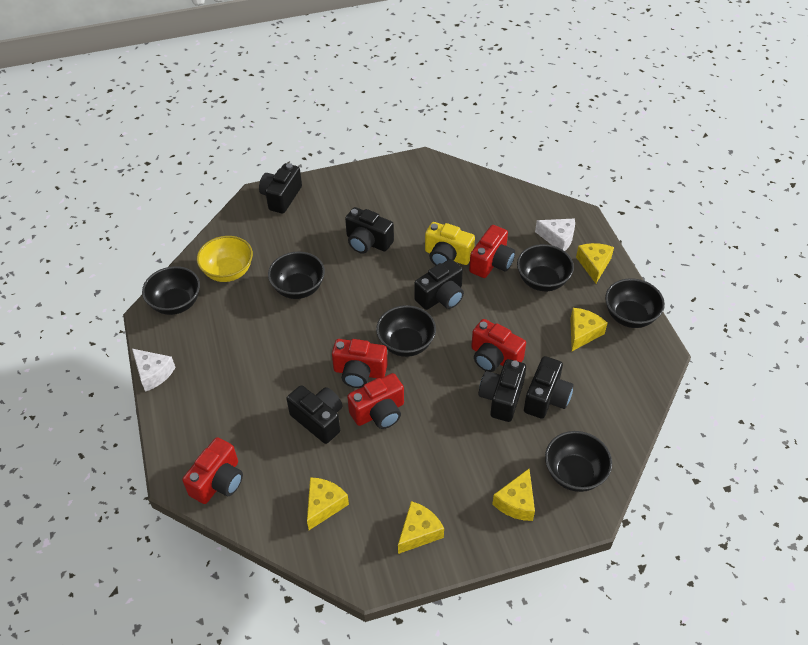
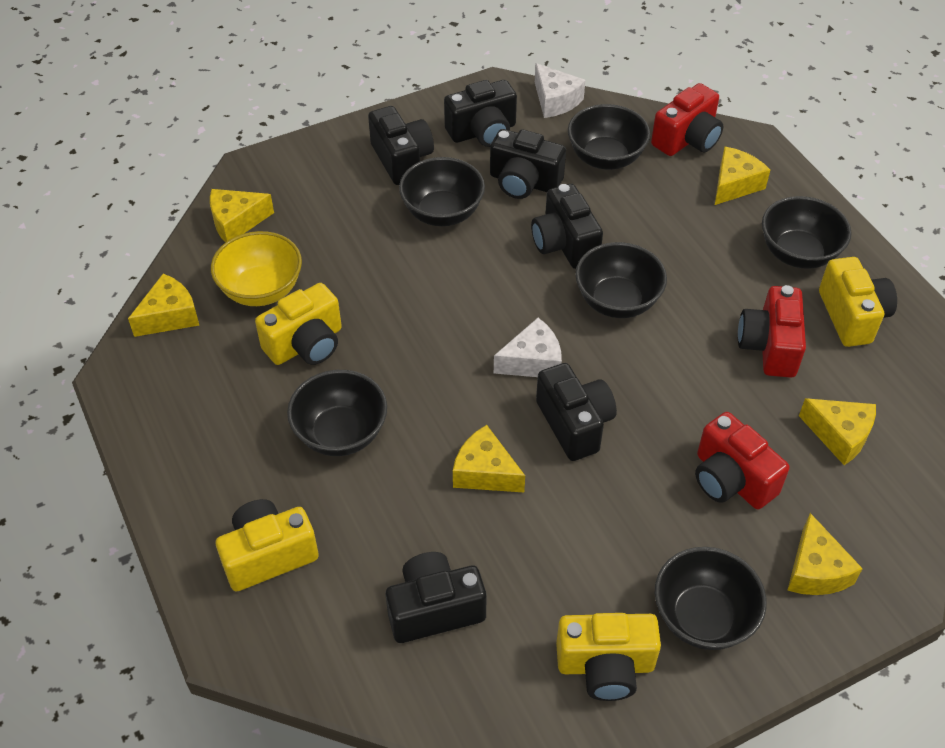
red camera: [182,437,243,504] [332,339,388,388] [347,373,404,429] [469,225,515,278] [471,319,526,372] = 5 -> [651,83,723,156] [695,412,789,509] [738,285,806,378] = 3
yellow camera: [425,222,475,265] = 1 -> [216,499,319,591] [255,283,342,365] [556,613,661,701] [819,257,897,347] = 4
yellow cheese: [307,477,349,530] [398,501,444,554] [492,469,535,521] [570,308,607,351] [576,243,614,283] = 5 -> [128,274,199,337] [210,189,274,242] [453,425,525,492] [715,147,770,205] [787,513,863,595] [799,398,876,465] = 6

